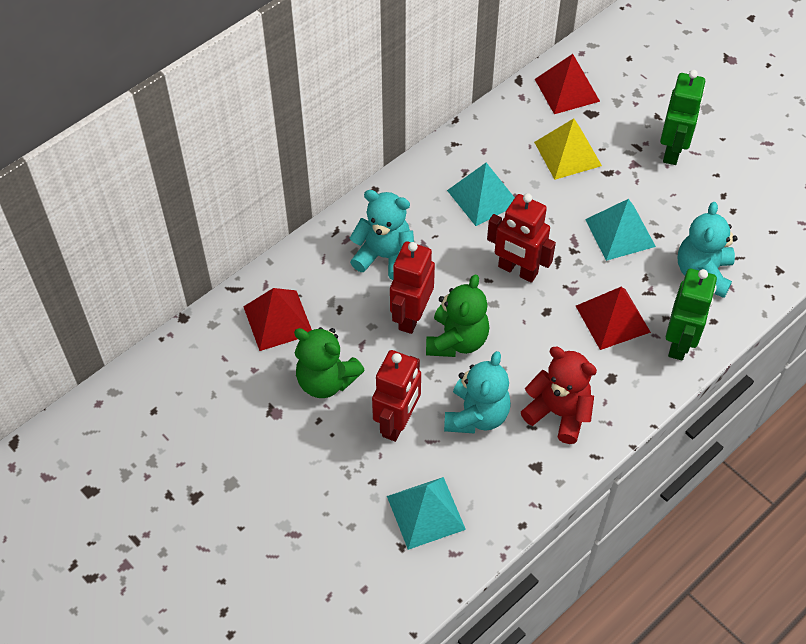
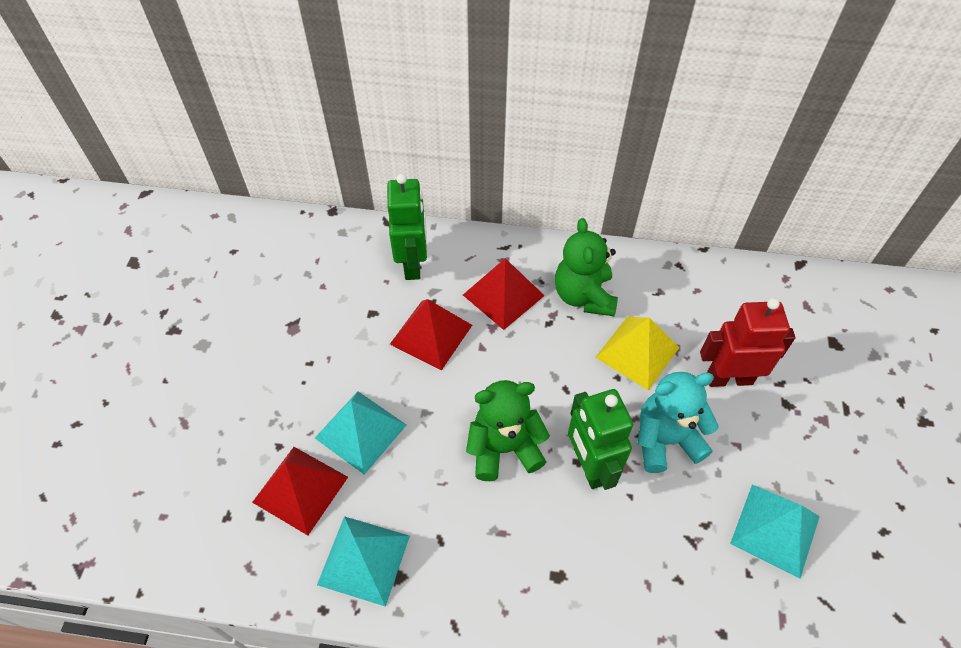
red robot: [372,350,421,442] [390,241,435,334] [487,193,556,283] = 3 -> [700,298,795,387] = 1
red teddy bear: [521,346,597,444] = 1 -> none = 0
turquoise teddy bear: [349,190,414,280] [444,351,511,434] [678,202,738,298] = 3 -> [637,372,719,473] = 1

